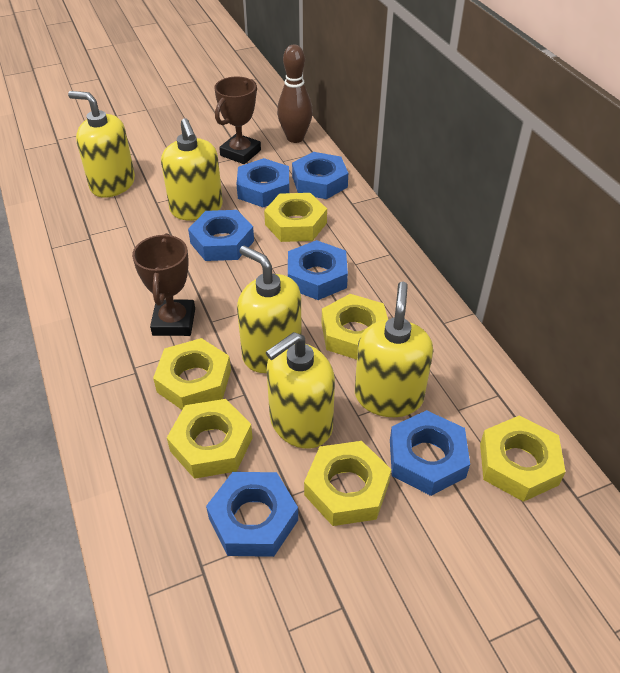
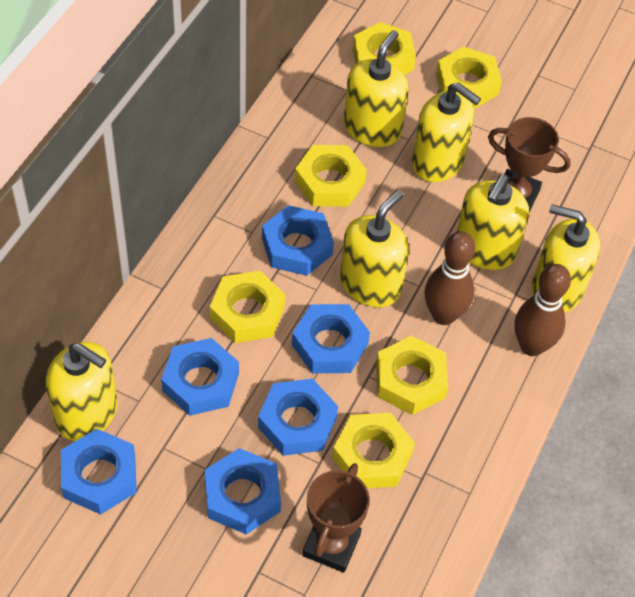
brown bowling pin: [277,45,313,143] = 1 -> [425,231,475,325] [514,264,571,356] = 2
yellow soap dispenser: [68,91,135,198] [161,118,223,221] [237,246,302,373] [266,332,335,449] [355,282,433,417] = 5 -> [46,342,117,441] [340,190,409,307] [343,30,409,147] [412,82,481,182] [456,175,529,270] [531,204,600,313] = 6

